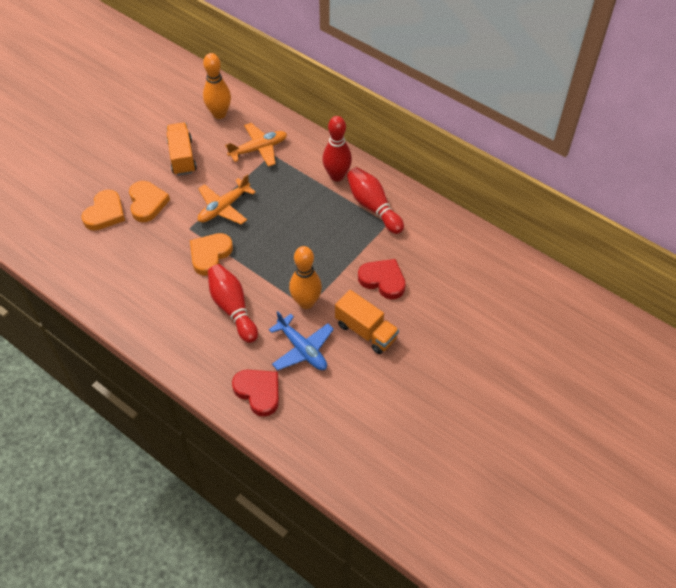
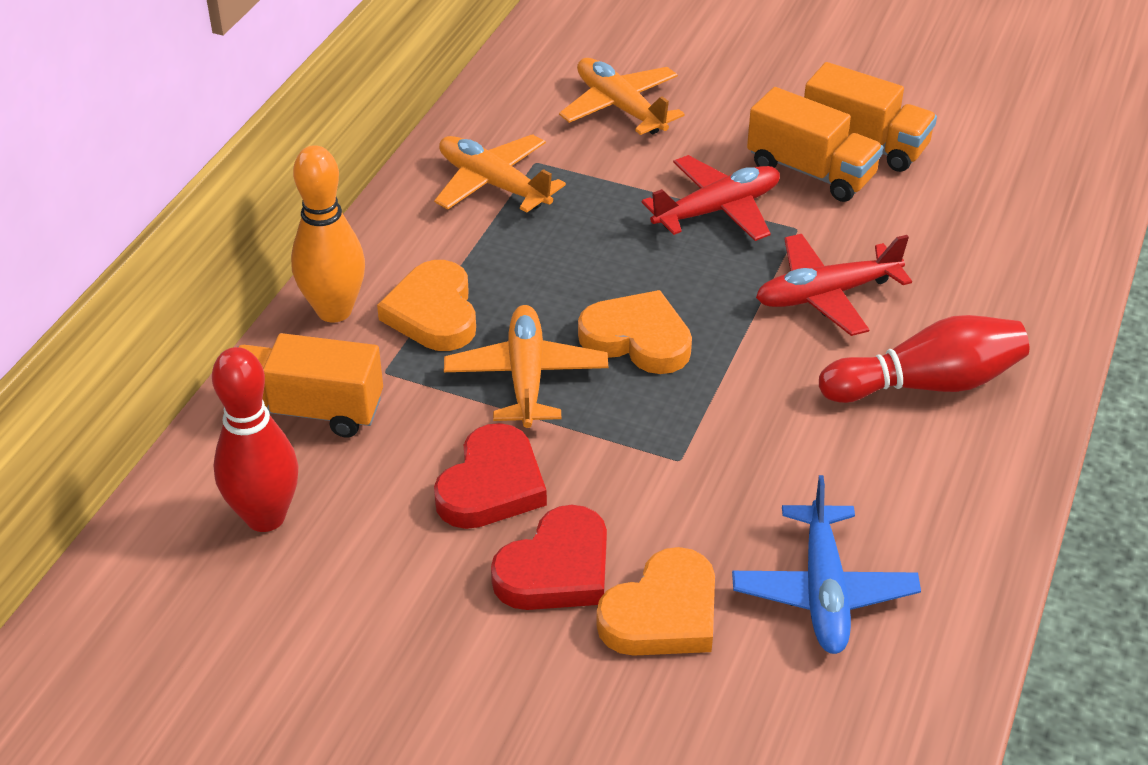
orange bowling pin: [203,53,231,119] [289,246,322,309] = 2 -> [291,145,365,323] = 1
orange plane: [198,174,256,224] [225,123,287,167] = 2 -> [434,134,566,213] [444,305,608,428] [559,58,685,135] = 3
orange truck: [167,122,197,176] [335,290,399,354] = 2 -> [238,333,383,437] [747,87,883,202] [804,62,937,172] = 3
red bowling pin: [208,264,258,343] [322,116,352,181] [347,167,404,234] = 3 -> [212,347,299,532] [819,315,1029,403] = 2
red plane: none = 0 -> [642,155,780,241] [756,234,912,336] = 2

